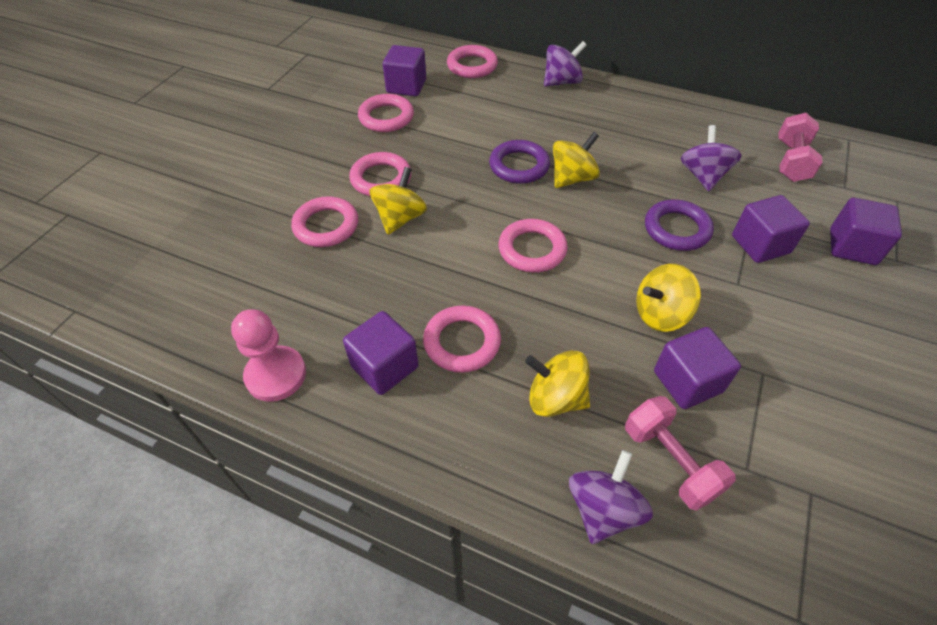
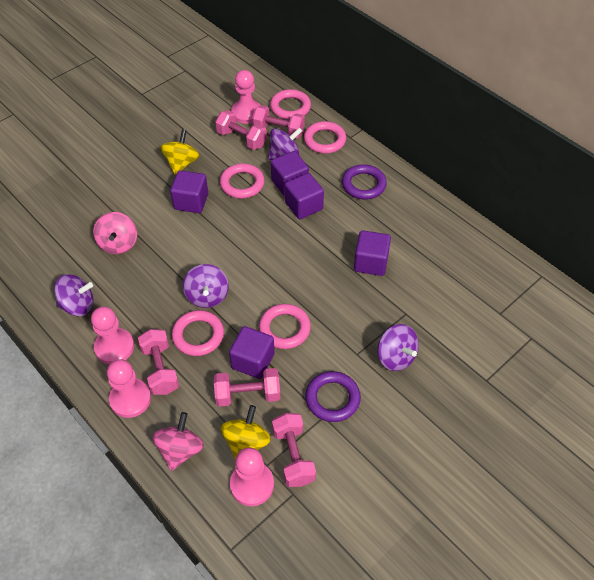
pink dumbbell: [625,396,736,511] [778,113,823,182] = 2 -> [138,329,179,395] [214,368,280,407] [215,110,267,150] [252,105,305,139] [272,413,316,487] = 5
pink pawn: [231,309,306,402] = 1 -> [91,307,134,364] [107,359,151,418] [230,447,274,506] [231,70,260,124] = 4
pink ring: [291,196,358,247] [349,152,411,196] [358,94,414,132] [423,306,501,373] [447,45,498,78] [498,219,568,273] = 6 -> [172,310,224,356] [220,164,265,199] [259,304,311,349] [270,89,311,120] [304,121,346,154] = 5
pink spinning top: none = 0 -> [93,212,137,254] [152,412,204,471] = 2
purple spinning top: [544,41,587,87] [569,450,653,544] [681,125,742,191] = 3 -> [54,274,94,316] [183,264,229,308] [268,128,302,160] [378,324,419,371] = 4
yellow spinning top: [369,167,427,235] [525,351,590,417] [553,132,600,188] [636,264,701,332] = 4 -> [160,129,199,175] [221,405,271,459] = 2

